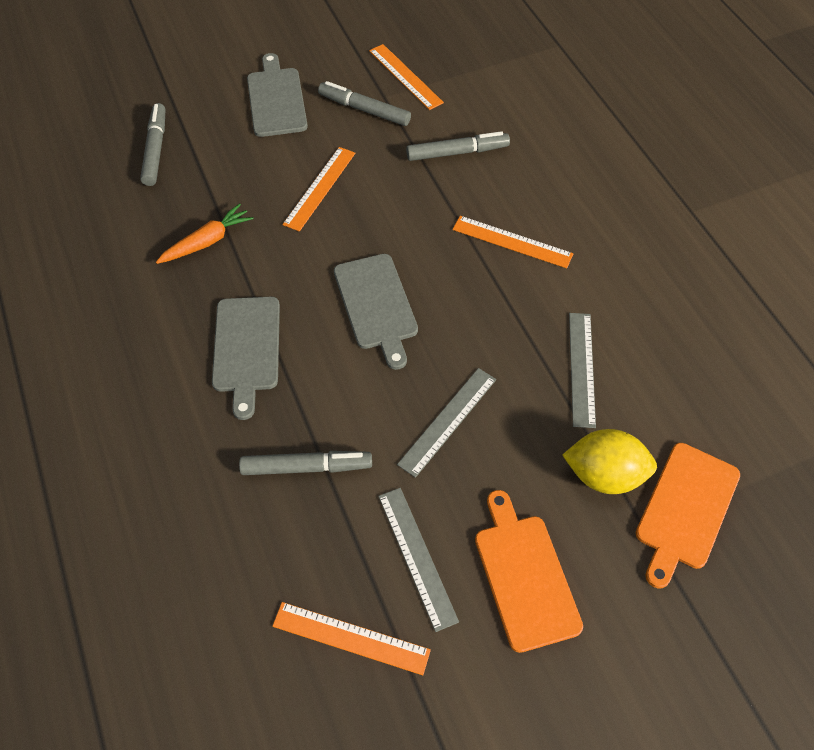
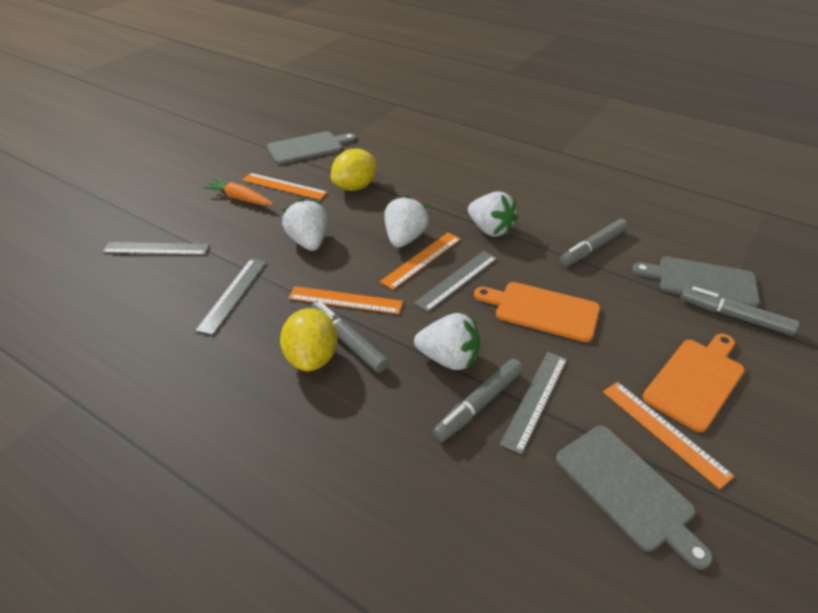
grey ruler: [378,488,459,632] [397,368,496,478] [569,313,596,428] = 3 -> [102,242,210,255] [195,259,266,335] [414,251,497,312] [500,352,567,454] = 4
white strawberry: none = 0 -> [282,198,328,251] [384,195,429,248] [414,313,480,370] [468,191,518,237] = 4
yellow lemon: [562,429,657,494] = 1 -> [280,308,338,371] [331,148,376,191] = 2

